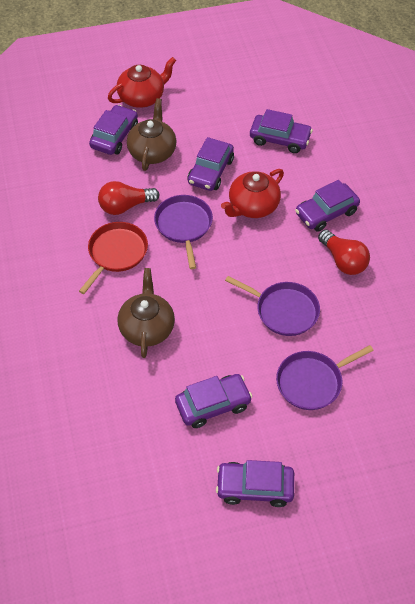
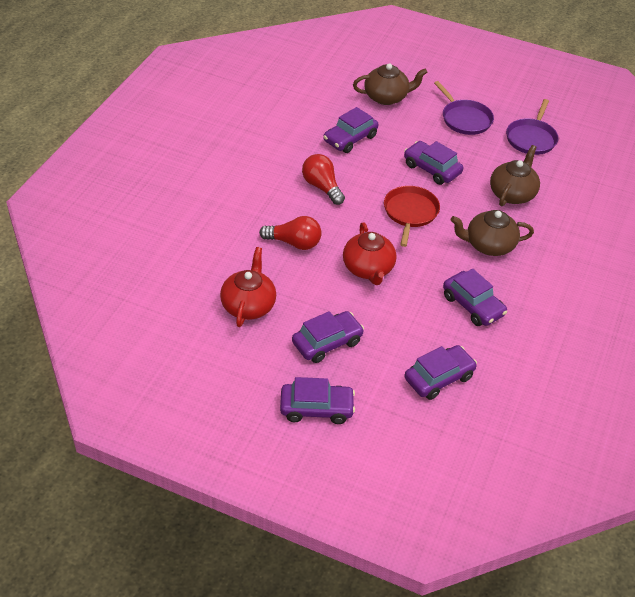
brown teapot: [117,268,175,358] [127,98,176,171] = 2 -> [353,63,427,105] [450,210,534,256] [490,145,540,206] = 3
purple pan: [154,195,213,269] [225,276,320,336] [276,345,374,410] = 3 -> [434,81,494,135] [506,99,558,155] = 2

